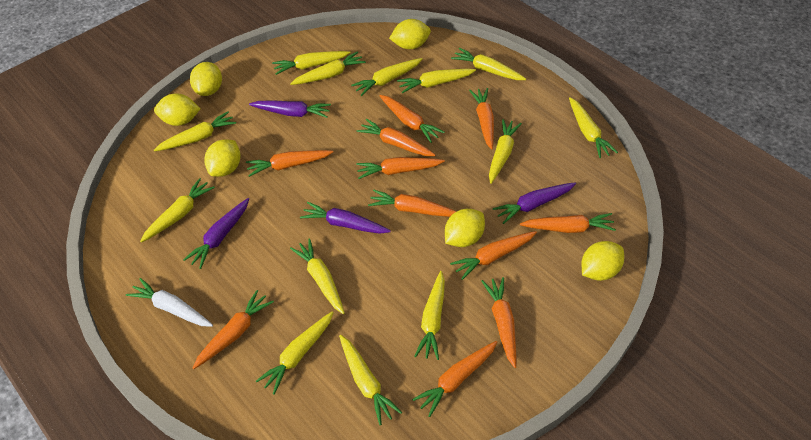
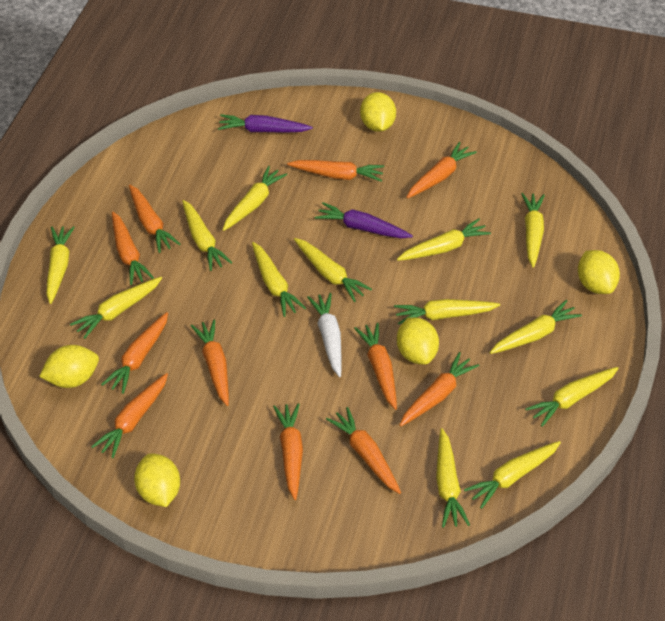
purple carrot: [183,198,249,269] [249,100,331,118] [300,202,391,234] [493,182,576,224] = 4 -> [218,114,313,133] [315,202,413,238] = 2
yellow lemon: [154,93,200,126] [190,62,222,96] [204,139,241,177] [389,19,431,49] [445,209,485,247] [582,241,624,281] = 6 -> [39,345,99,388] [134,453,180,507] [360,92,396,132] [397,317,439,365] [578,250,620,294] = 5

